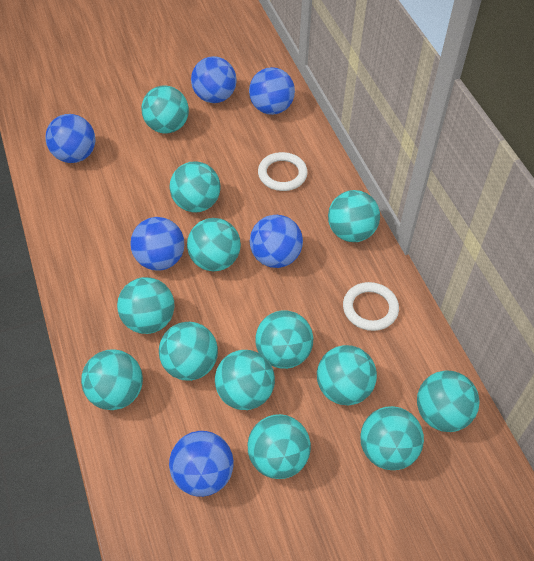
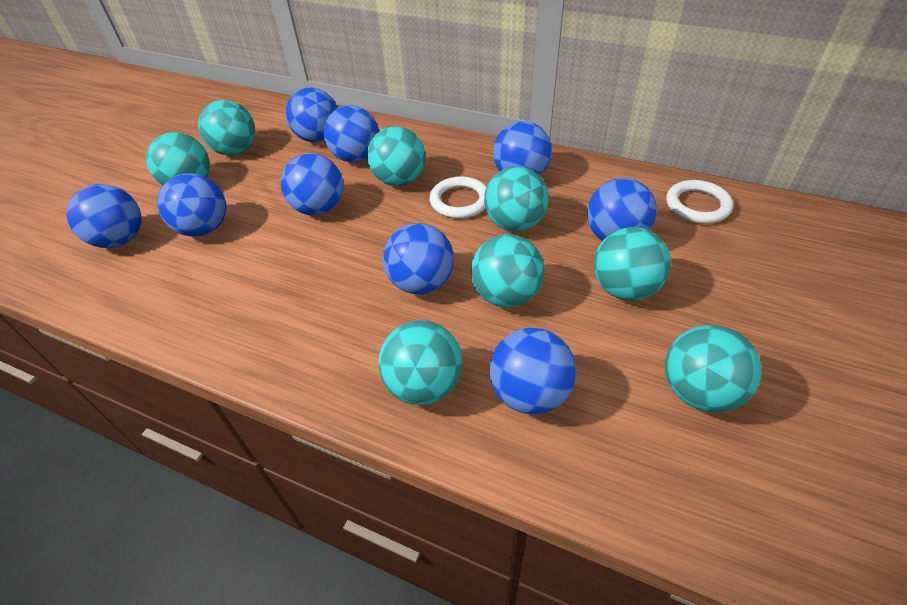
blue ball: [45,114,96,163] [130,217,184,271] [169,431,234,497] [191,56,237,103] [249,67,295,115] [250,215,303,268] = 6 -> [67,184,141,248] [157,173,226,237] [280,153,343,215] [286,87,338,142] [324,105,379,163] [383,223,454,294] [490,328,576,415] [493,121,552,175] [587,178,657,241] = 9
turquoise ball: [81,349,143,410] [117,277,174,334] [141,86,189,134] [159,322,218,381] [170,161,221,212] [187,218,241,272] [215,350,275,410] [248,414,311,479] [255,310,313,369] [317,345,377,405] [328,190,380,242] [360,406,424,470] [417,370,480,432] = 13 -> [146,132,210,185] [198,100,255,156] [367,126,425,186] [378,320,463,405] [471,234,544,307] [484,166,549,232] [594,227,671,301] [665,325,761,413] = 8

